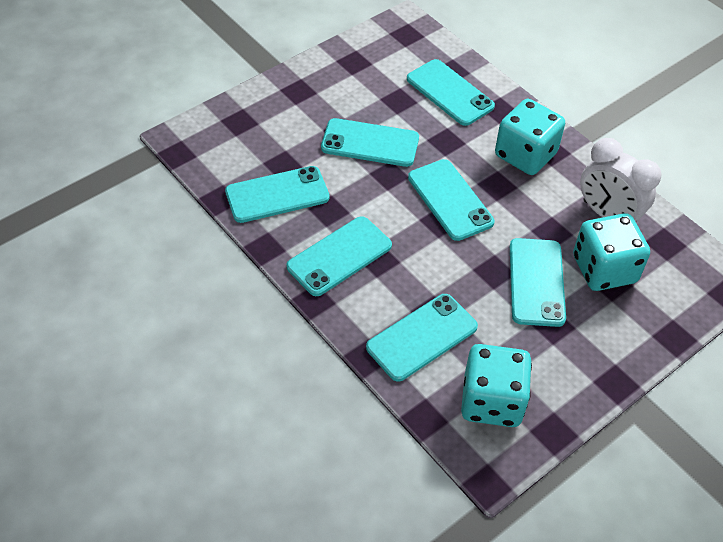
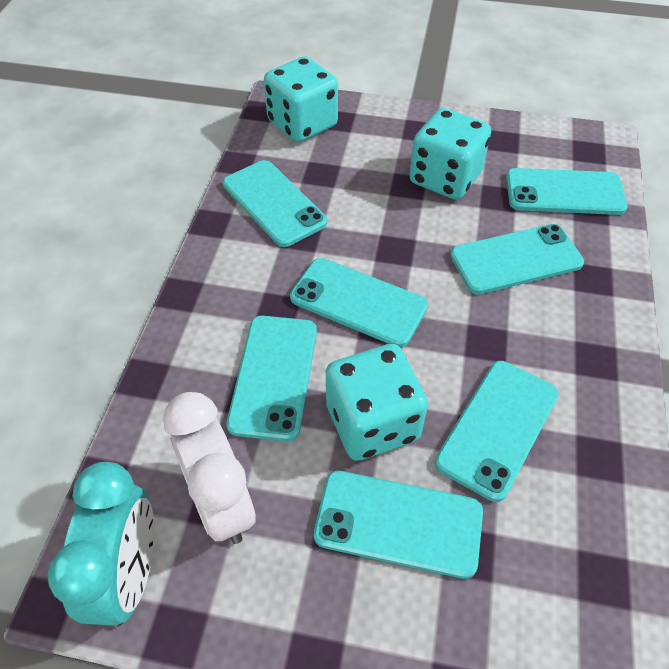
turquoise clock: none = 0 -> [47,462,154,627] = 1

